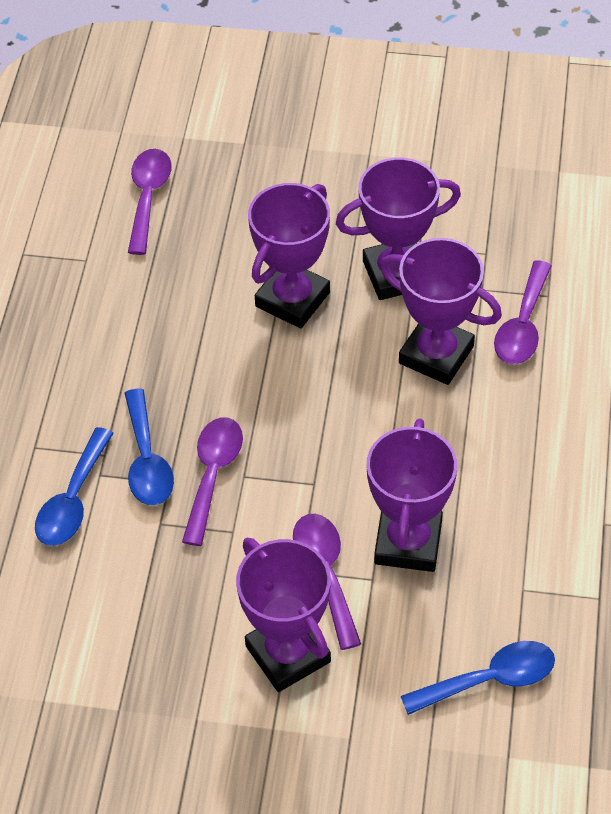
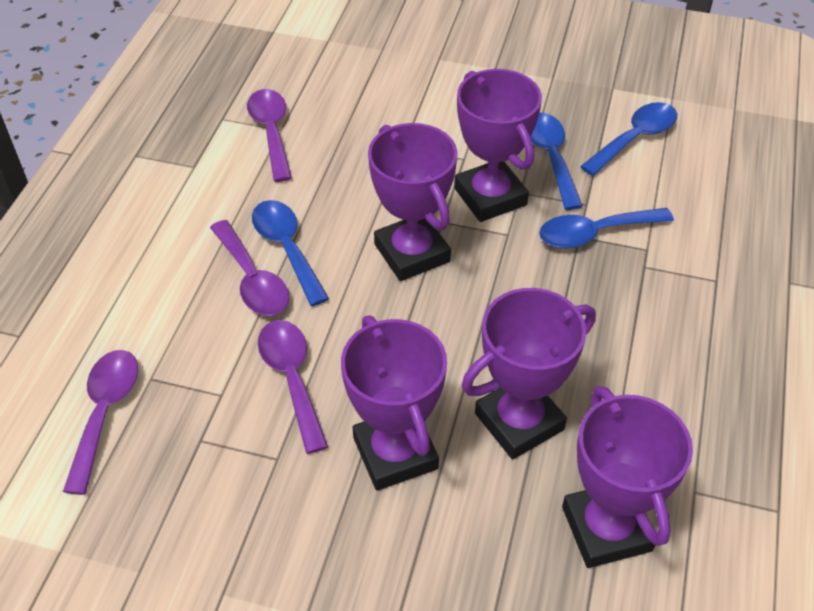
blue spoon: [35,427,114,546] [124,389,174,505] [401,641,555,715] = 3 -> [252,200,329,306] [531,113,583,210] [539,208,674,248] [580,102,677,176] = 4

